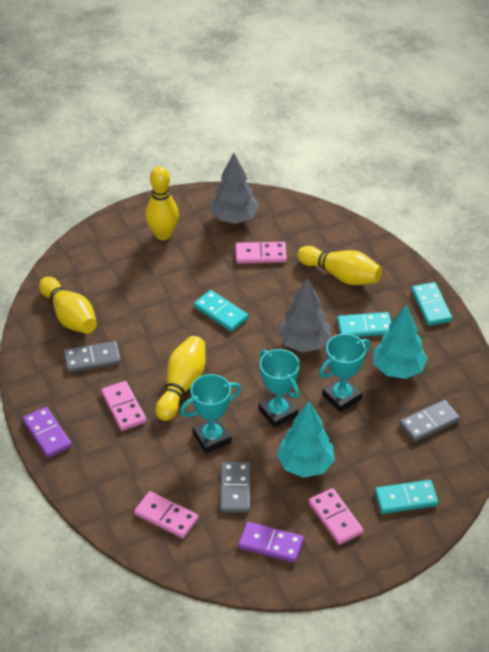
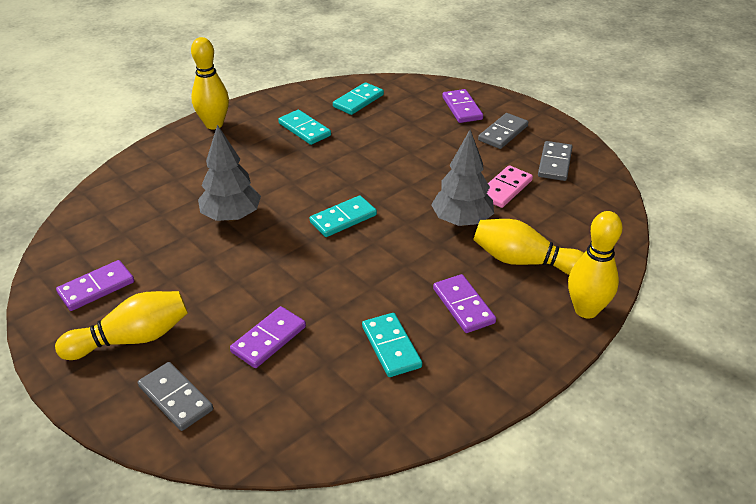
pink domino: [101,381,146,431] [134,491,199,539] [236,242,287,264] [309,488,364,545] = 4 -> [487,165,533,208] = 1
purple domino: [23,407,72,458] [239,522,304,563] = 2 -> [56,260,134,311] [230,306,306,368] [433,274,496,333] [442,89,483,123] = 4
turquoise tree: [277,401,335,478] [373,304,428,379] = 2 -> none = 0
turquoise trophy: [180,374,241,453] [258,349,300,428] [319,334,371,412] = 3 -> none = 0

